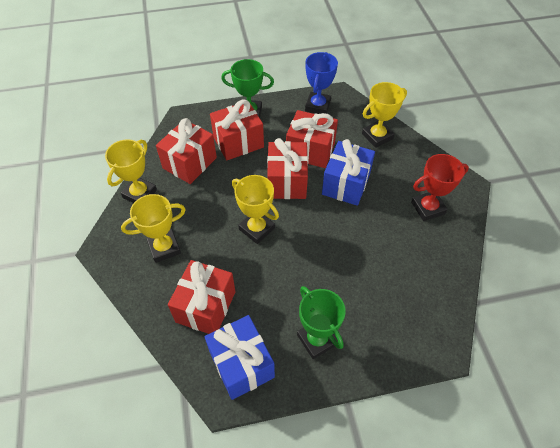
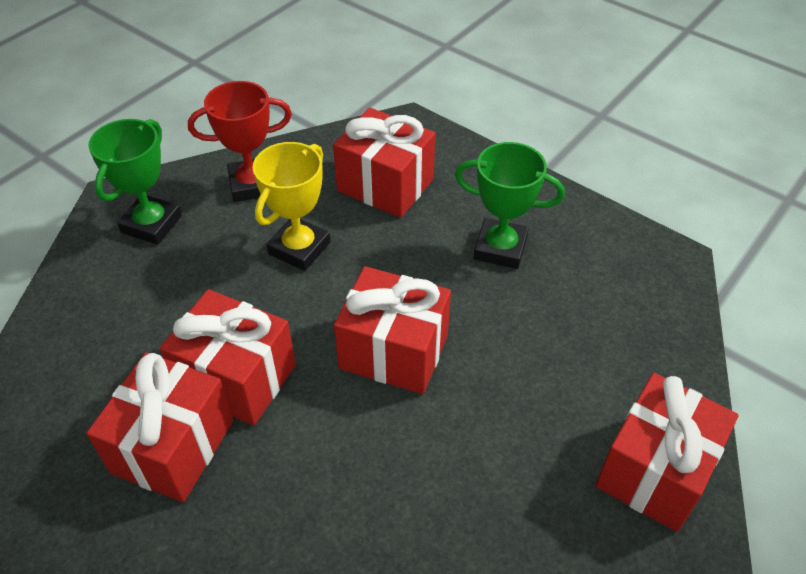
blue gift: [205,315,275,400] [322,139,375,206] = 2 -> none = 0
blue trophy: [305,52,338,114] = 1 -> none = 0
yellow trophy: [105,139,157,203] [121,194,186,263] [232,175,279,244] [362,82,407,148] = 4 -> [253,142,330,271] = 1

